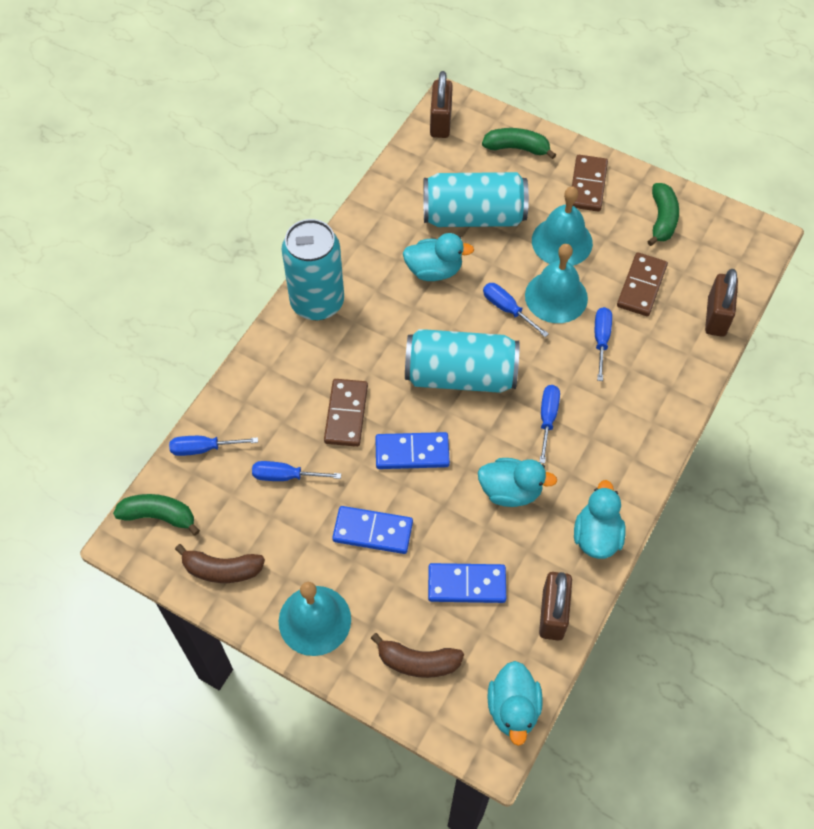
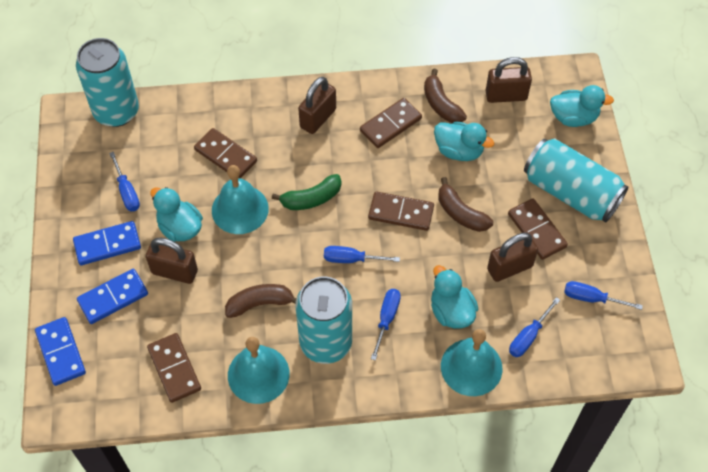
brown banana: [175,544,265,583] [371,633,464,678] = 2 -> [225,284,296,318] [424,69,467,123] [438,177,493,232] = 3
brown domino: [324,379,368,447] [572,155,608,212] [617,252,668,316] = 3 -> [147,333,201,403] [194,128,257,178] [360,98,422,148] [368,191,434,231] [508,198,568,260] = 5
brown padlock: [430,71,453,138] [539,572,572,641] [705,269,738,337] = 3 -> [146,238,198,284] [298,77,336,134] [485,57,532,103] [487,233,538,282] = 4
green banana: [113,494,200,536] [482,128,556,159] [647,183,679,246] = 3 -> [272,174,342,210] = 1

